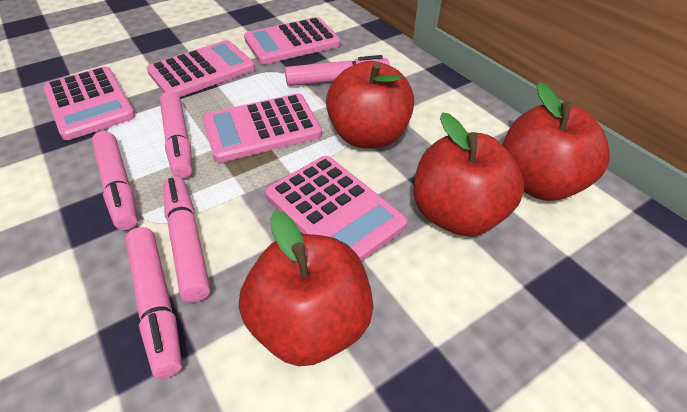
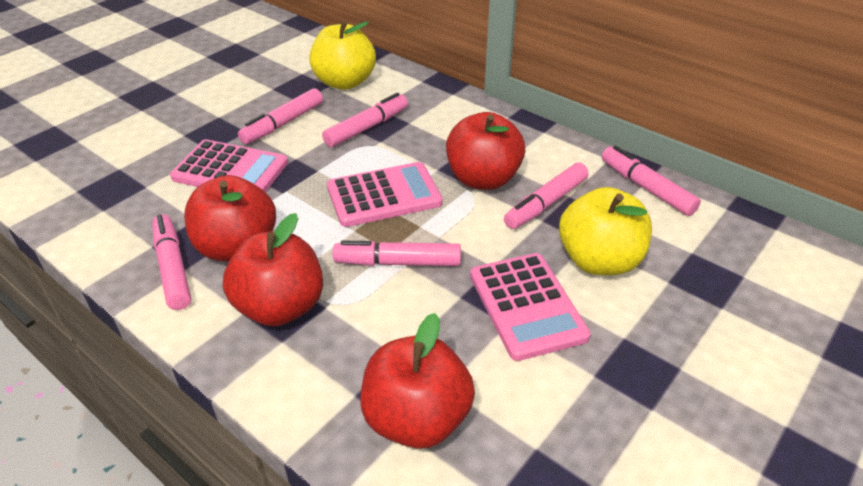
pink calculator: [43,66,136,140] [147,40,255,97] [202,93,322,163] [244,17,341,64] [265,156,408,262] = 5 -> [170,139,288,192] [327,162,443,227] [470,253,591,361] = 3
pink marker: [92,131,138,230] [125,227,182,379] [160,91,192,179] [163,177,211,303] [285,55,390,86] = 5 -> [152,214,191,310] [238,88,323,144] [322,93,408,147] [333,241,461,266] [504,163,589,229] [602,146,701,216] = 6
yellow apple: none = 0 -> [309,21,376,90] [559,187,652,275] = 2

